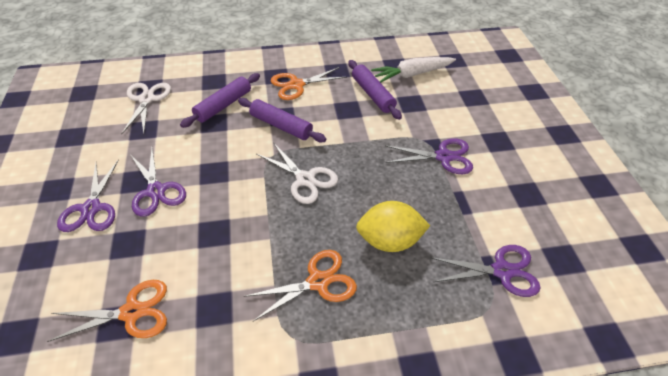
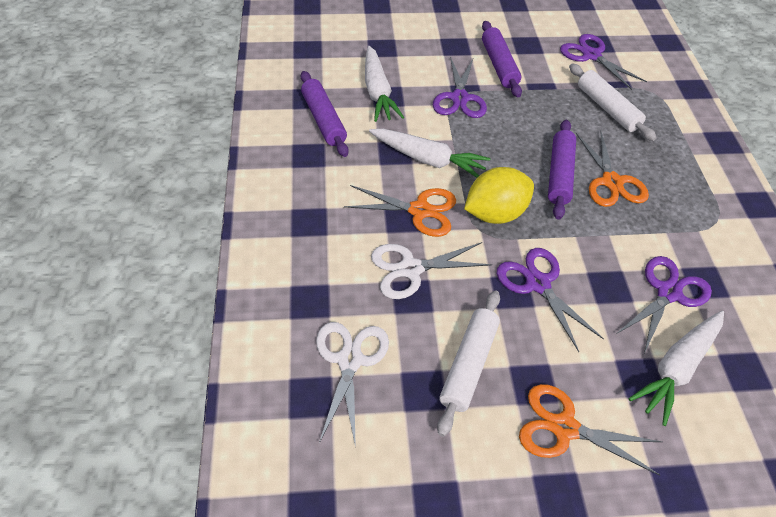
white carrot: [371,57,456,83] = 1 -> [365,46,404,122] [369,129,490,178] [628,311,724,426] = 3
white rolling pin: none = 0 -> [437,290,500,437] [569,63,657,141] = 2

